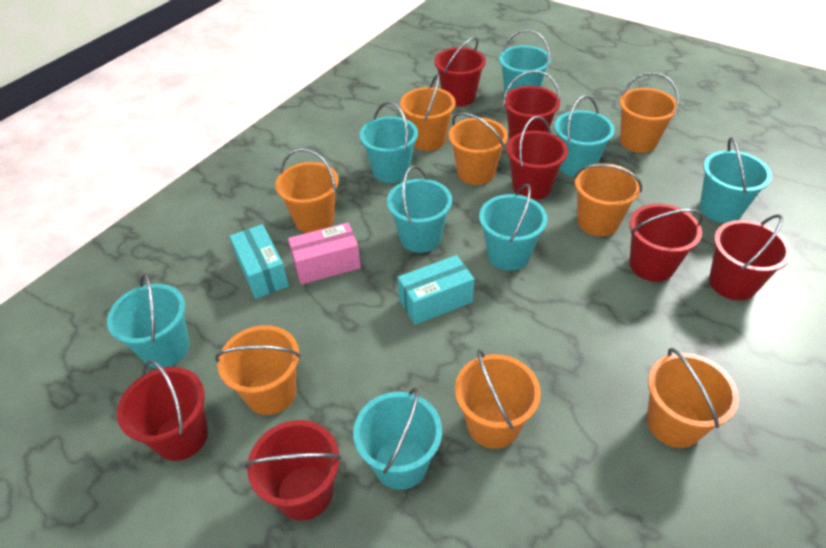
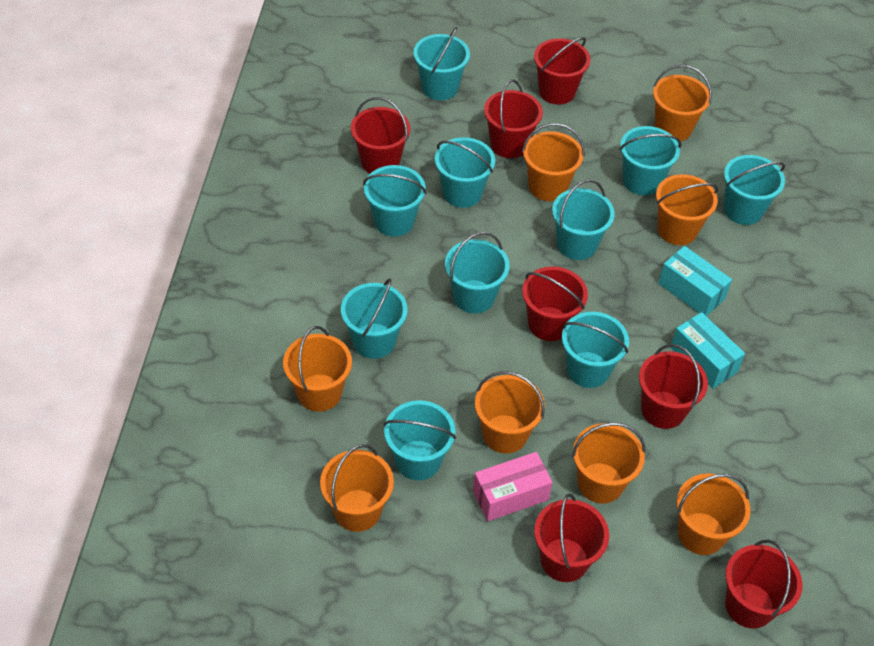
turquoise bucket: [107,273,190,368] [353,387,442,490] [360,102,418,183] [387,166,452,253] [479,184,547,271] [499,29,551,93] [554,95,615,177] [700,137,772,223] = 8 -> [341,278,407,359] [363,165,427,237] [383,400,456,480] [413,27,470,100] [435,137,495,208] [445,232,510,313] [552,179,615,260] [562,312,629,388] [619,126,682,195] [724,155,785,225] = 10

